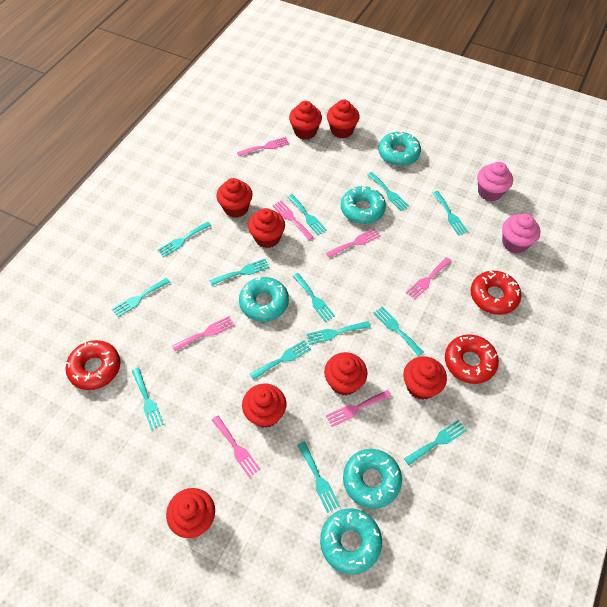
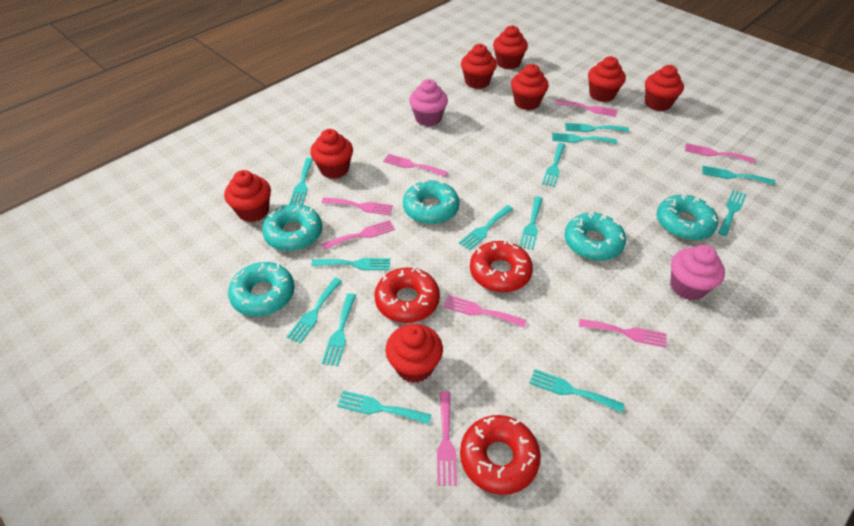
pink fork: [172,316,235,351] [212,415,261,478] [237,137,289,156] [273,201,314,240] [326,228,381,258] [326,390,391,427] [406,257,452,299] = 7 -> [321,220,395,250] [322,198,393,215] [383,154,448,177] [437,391,457,486] [443,295,527,327] [556,100,617,117] [579,319,667,348] [685,143,755,163] = 8

